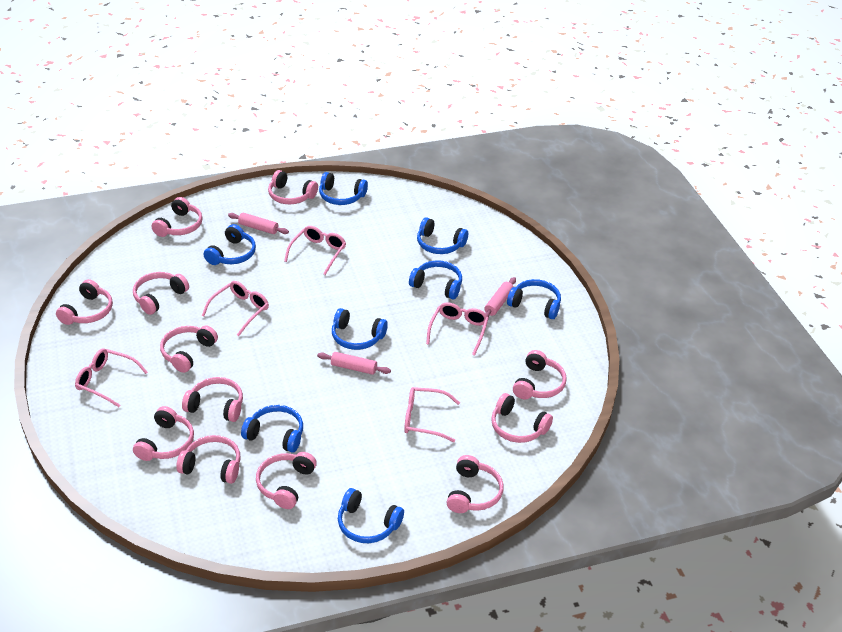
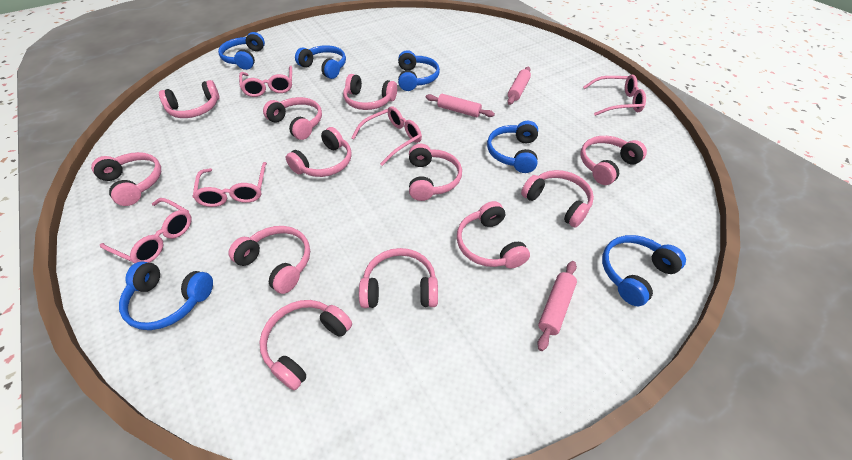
blue headphones: [204,224,256,265] [241,405,303,453] [319,172,368,205] [332,308,388,350] [338,488,404,543] [409,260,462,299] [417,217,468,254] [507,279,561,319] = 8 -> [119,262,213,330] [218,32,265,70] [295,45,346,79] [398,50,440,91] [487,121,538,173] [602,235,686,306] = 6

